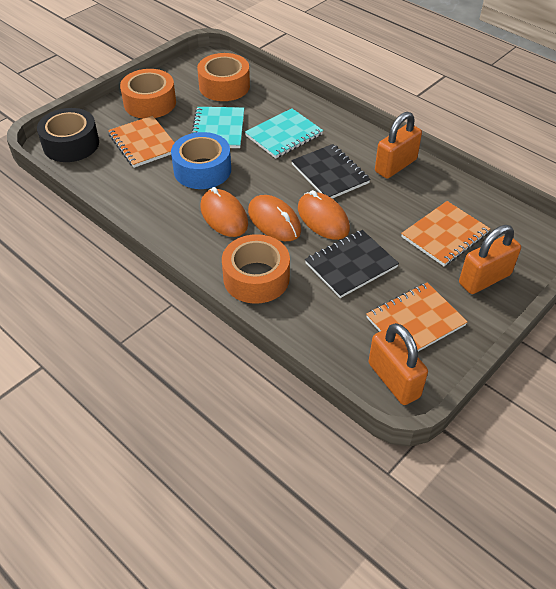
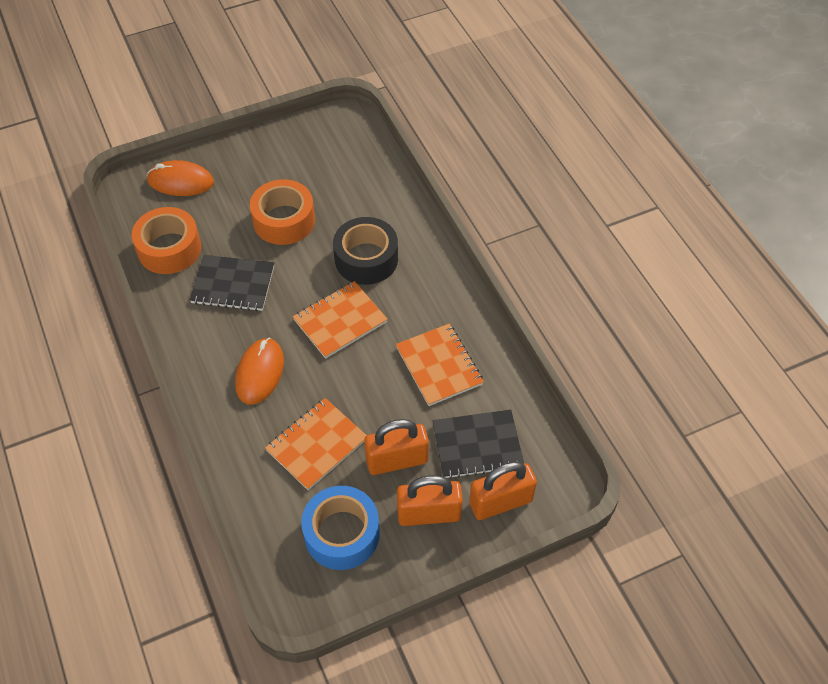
orange mouse: [200,187,248,237] [248,195,301,241] [298,190,350,240] = 3 -> [147,160,214,196] [235,338,284,405] = 2
orange tape: [120,69,176,119] [197,53,250,101] [222,234,290,304] = 3 -> [132,207,201,274] [250,179,315,245] = 2
turquoise notebook: [192,107,244,148] [245,108,323,159] = 2 -> none = 0

